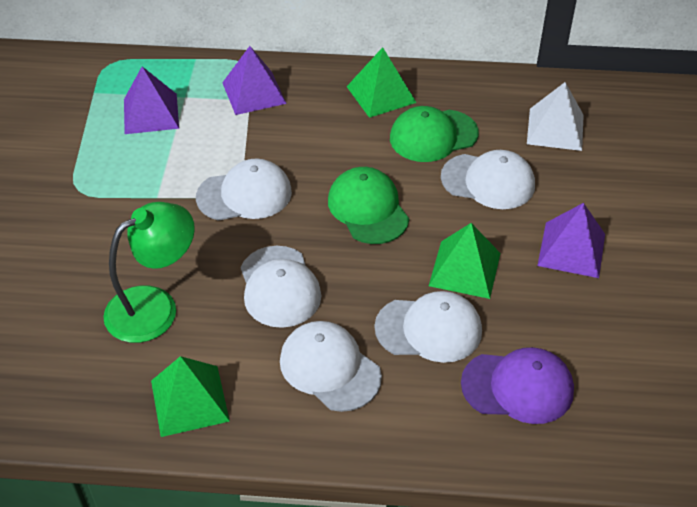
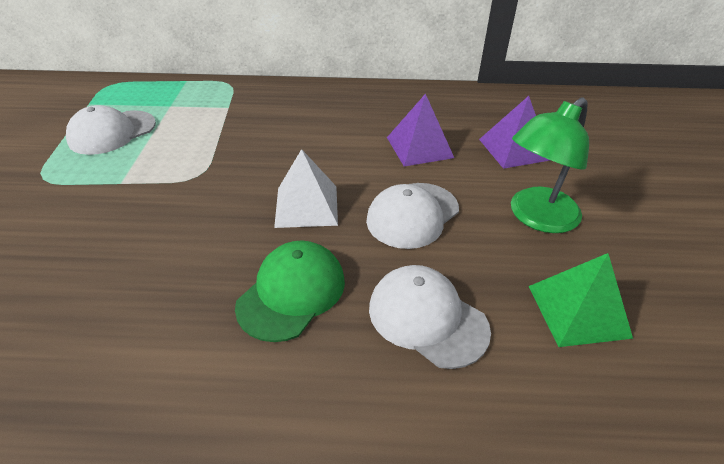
green cap: [328,167,409,244] [390,106,479,162] = 2 -> [235,241,345,342] = 1
green pyramid: [151,356,230,437] [347,47,417,118] [429,223,501,299] = 3 -> [529,253,633,347] = 1
purple cap: [461,347,574,424] = 1 -> none = 0
purple pyramid: [124,66,179,134] [222,46,287,115] [537,203,605,278] = 3 -> [387,93,454,166] [479,96,550,169] = 2
white cap: [196,159,292,221] [240,246,321,328] [280,321,382,412] [374,291,482,363] [441,150,535,209] = 5 -> [66,105,156,155] [366,183,459,249] [369,265,491,369] = 3

